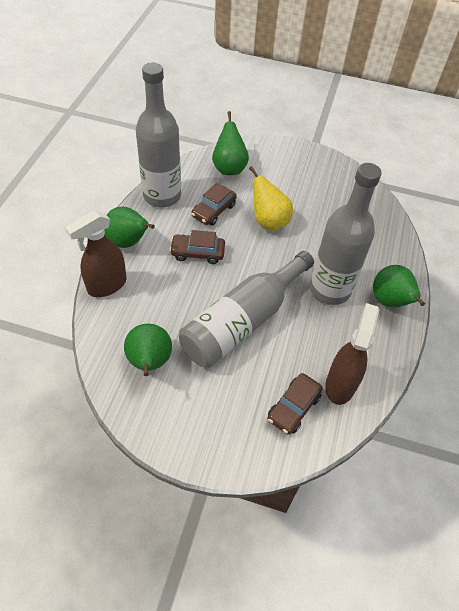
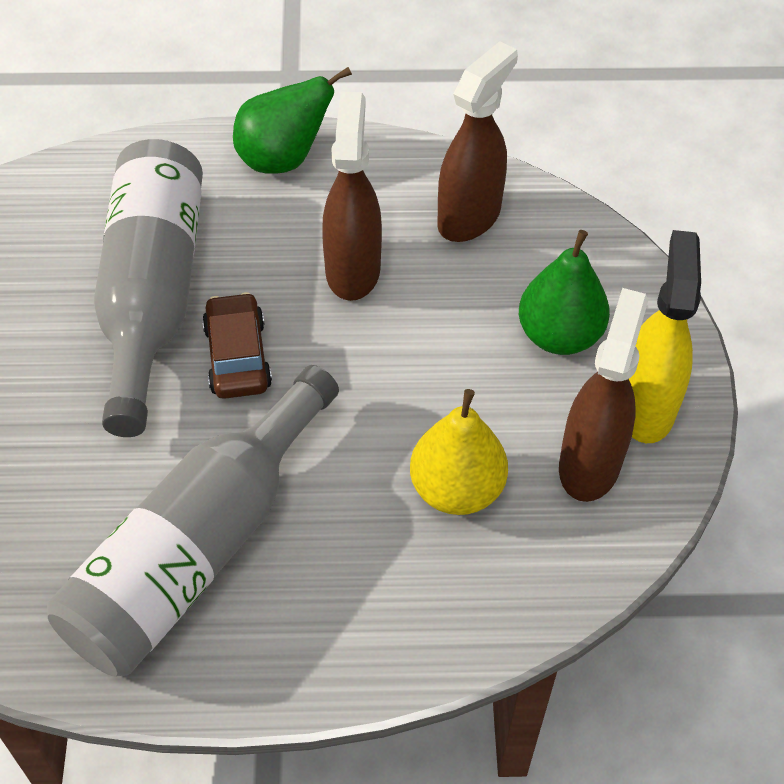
brown car: [170,230,225,264] [191,183,237,226] [268,373,323,435] = 3 -> [202,292,272,399] = 1
brown spray bottle: [65,210,127,297] [325,303,379,405] = 2 -> [322,92,382,301] [437,41,518,242] [559,288,648,502] = 3
green pear: [104,207,155,248] [124,324,172,376] [212,111,249,175] [373,265,425,307] = 4 -> [233,67,352,174] [519,230,610,355] = 2
grey bottle: [136,63,181,207] [179,251,314,368] [310,163,382,305] = 3 -> [47,365,339,676] [94,139,203,437] = 2
yellow spray bottle: none = 0 -> [629,230,701,443] = 1

